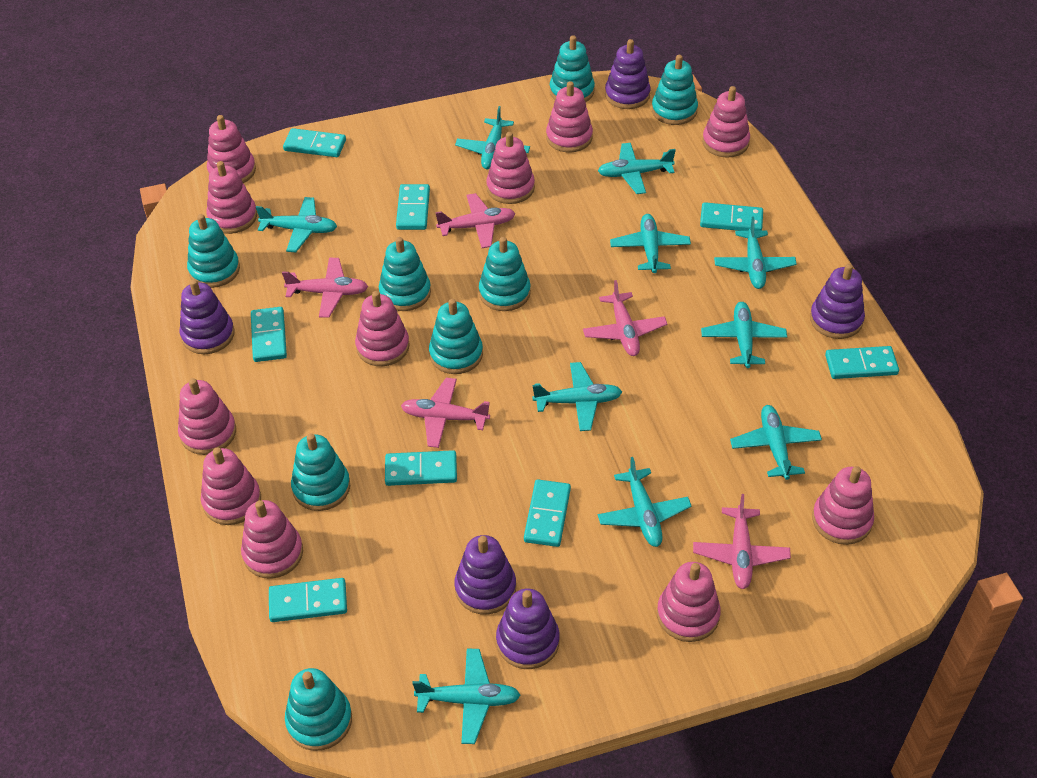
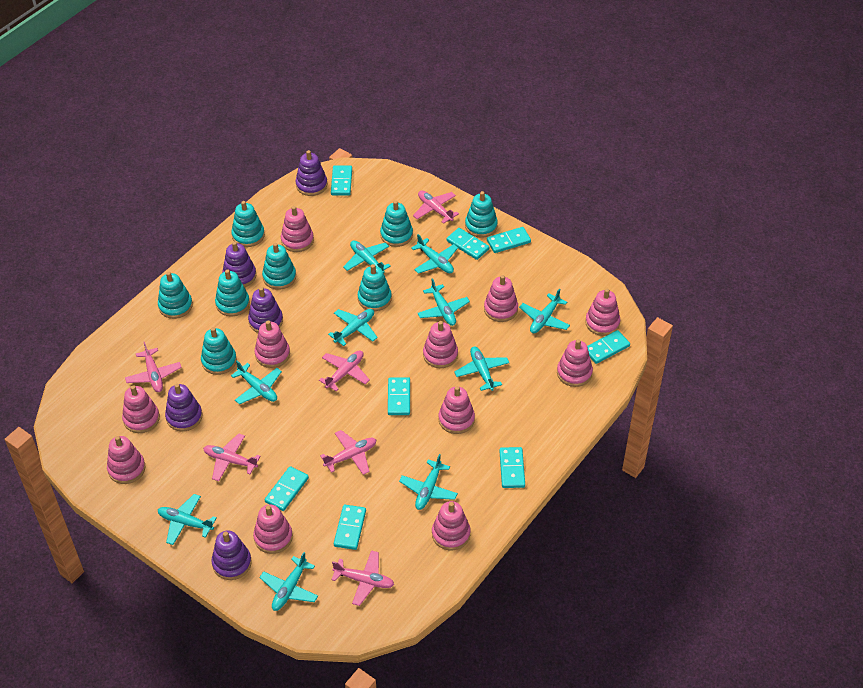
pink plane: [282,258,368,318] [401,378,490,448] [435,193,516,248] [583,280,667,356] [693,494,791,589] = 5 -> [125,342,182,392] [203,433,261,481] [319,350,370,391] [320,430,376,475] [331,550,394,606] [413,191,459,224] = 6

